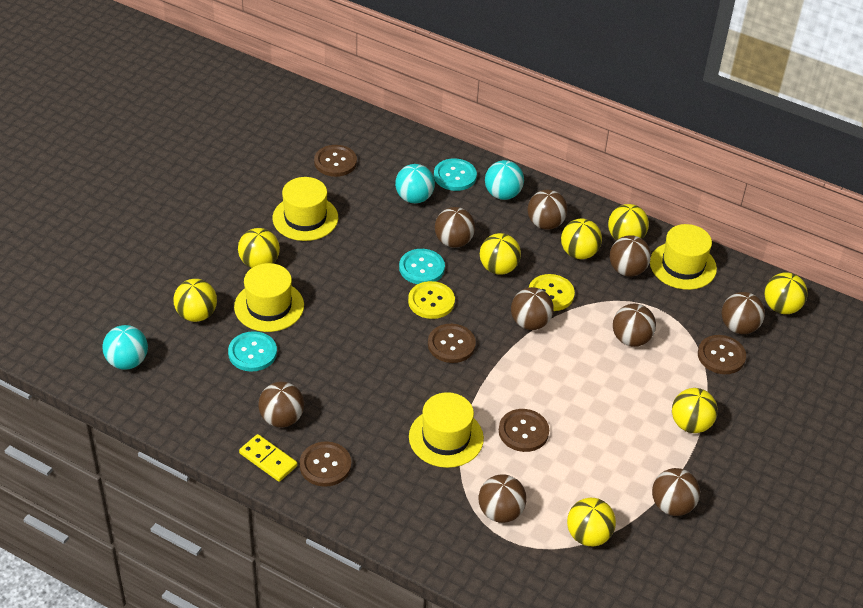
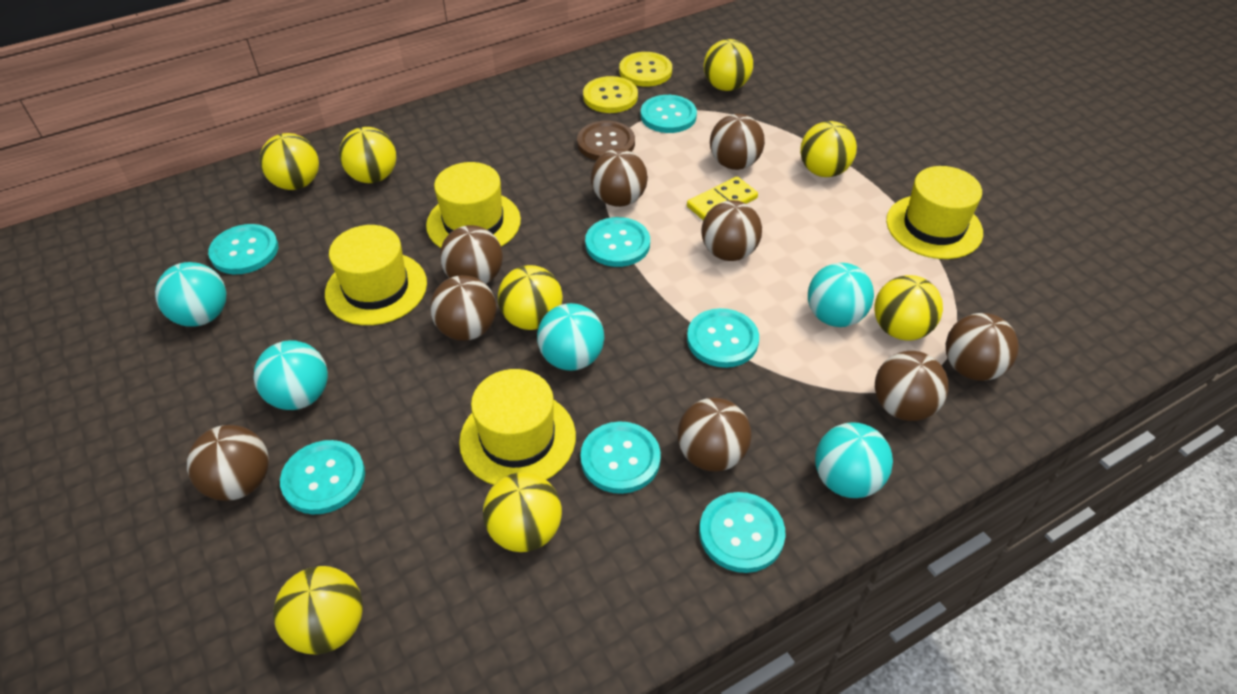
brown button: [300,441,351,487] [314,145,357,177] [428,324,476,363] [499,409,549,452] [698,335,746,374] = 5 -> [577,121,635,160] = 1
turquoise ball: [102,325,148,370] [395,164,435,203] [485,160,524,200] = 3 -> [155,262,226,327] [253,340,328,410] [537,303,604,371] [808,263,874,327] [815,422,893,498] = 5
turquoise button: [228,331,277,371] [399,249,445,284] [434,159,477,191] = 3 -> [208,224,278,274] [280,440,365,514] [580,422,661,494] [585,217,650,267] [641,95,697,133] [687,308,759,368] [699,492,786,573] = 7

